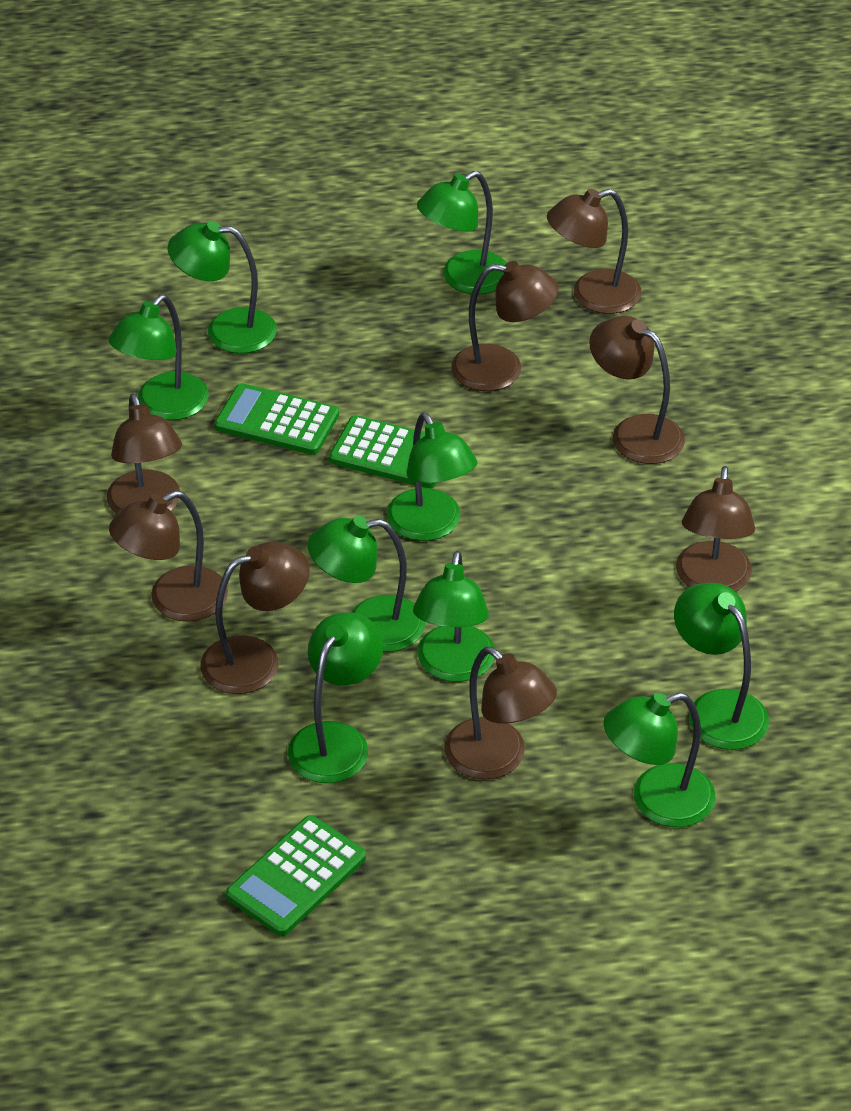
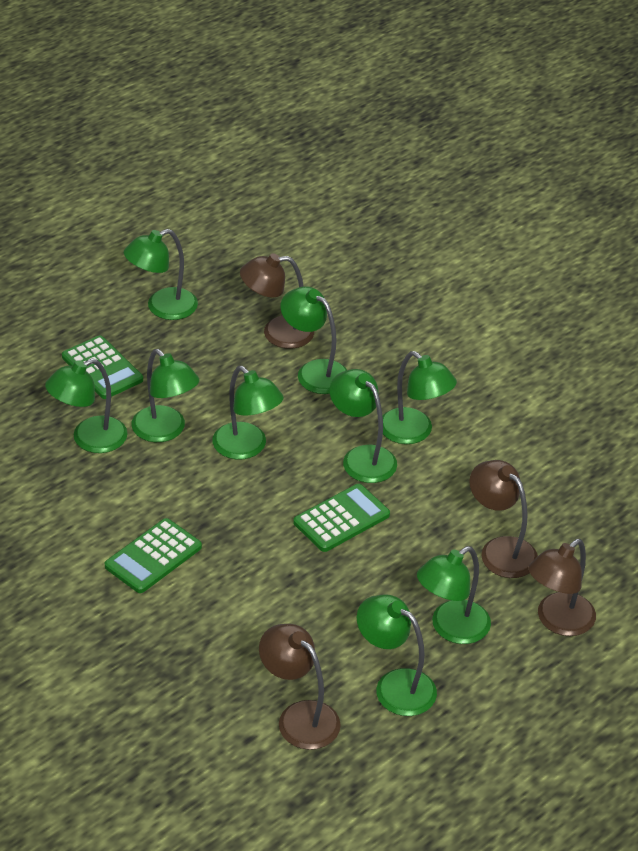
brown lamp: [107,394,182,515] [109,491,228,622] [200,542,309,694] [444,646,557,779] [451,261,559,391] [547,189,642,314] [589,316,685,464] [676,466,755,592] = 8 -> [240,253,314,349] [259,624,341,750] [469,460,538,578] [528,539,596,636] = 4

